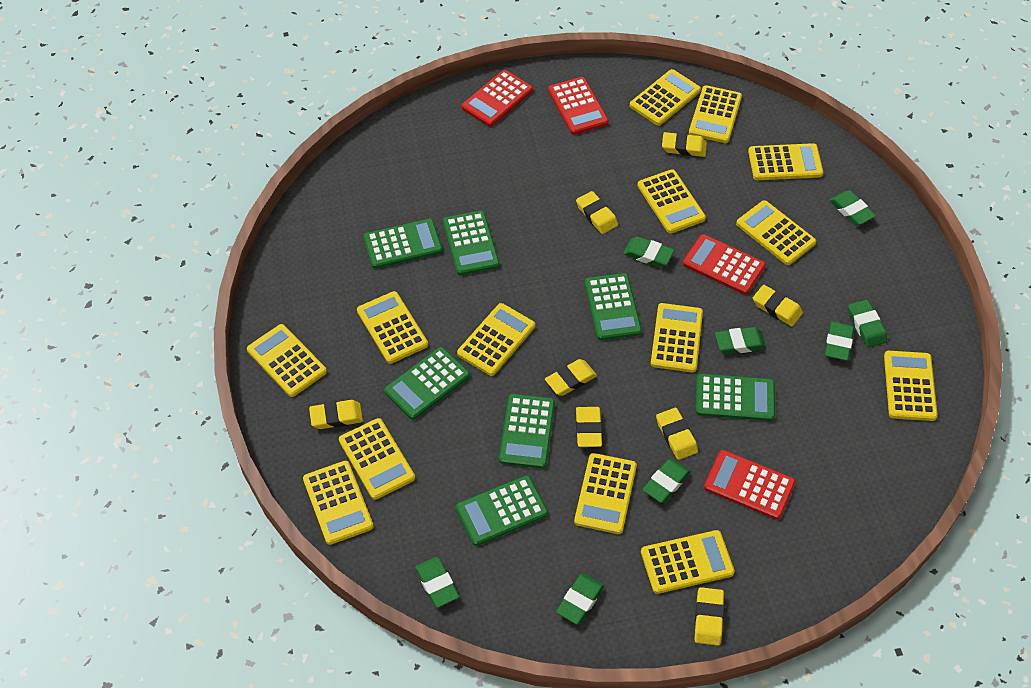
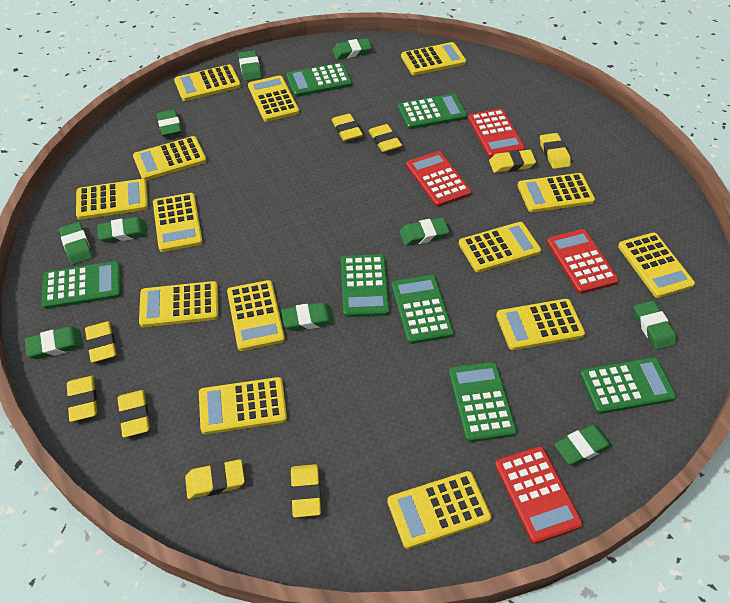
green eraser: [415,557,459,608] [556,573,604,625] [623,237,674,267] [643,459,691,503] [715,327,766,354] [825,321,854,361] [830,191,876,225] [848,300,887,348] = 8 -> [25,326,83,359] [59,222,92,265] [97,217,147,243] [157,110,182,137] [238,51,262,81] [281,302,335,331] [332,38,372,59] [399,218,449,246] [554,424,612,466] [634,301,677,350] = 10
yellow eraser: [309,400,363,429] [545,359,597,396] [576,191,618,234] [576,407,602,447] [656,408,698,460] [662,132,707,157] [695,587,724,646] [753,285,803,326] = 8 -> [66,376,97,422] [85,321,116,363] [118,390,150,437] [185,459,245,499] [291,464,321,517] [332,114,363,141] [368,124,402,152] [489,150,536,173] [540,133,571,169] = 9

